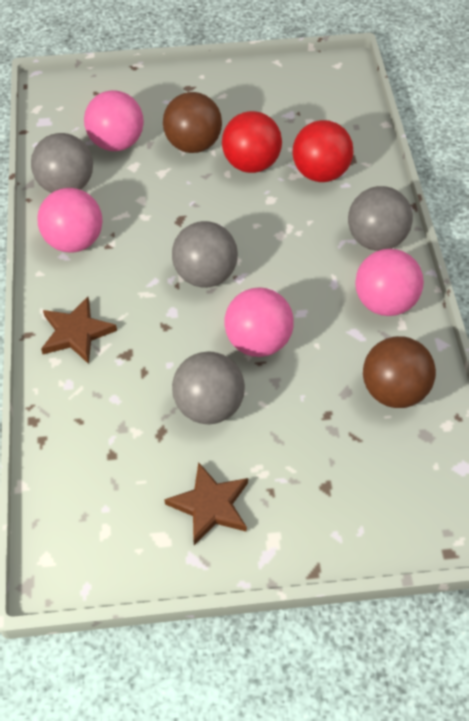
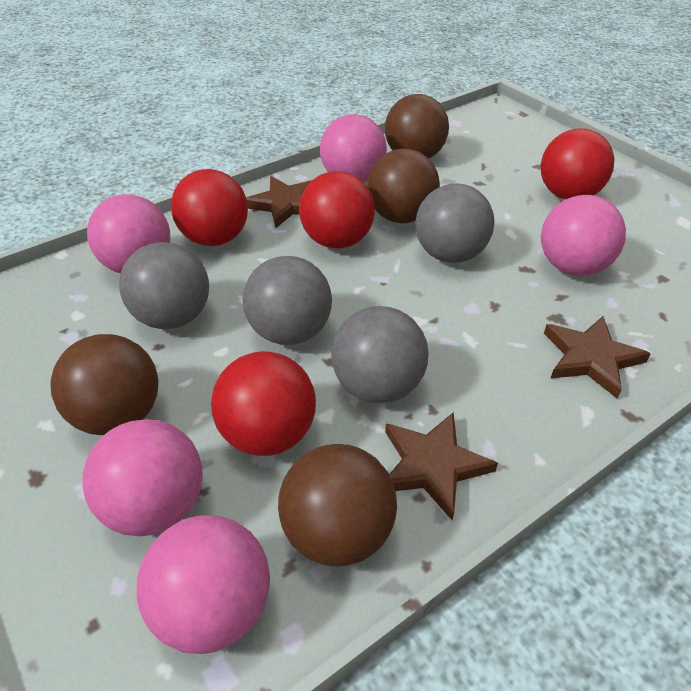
brown ball: [163,92,222,153] [363,336,436,408] = 2 -> [50,334,158,435] [278,444,397,566] [367,149,440,223] [385,94,449,158] = 4
brown star: [41,297,117,364] [164,462,248,545] = 2 -> [246,176,312,228] [385,412,498,520] [544,316,651,399] = 3
pink ball: [37,188,102,253] [84,90,144,151] [224,287,294,357] [355,249,424,316] = 4 -> [82,419,203,536] [87,194,170,274] [137,515,270,654] [320,114,387,182] [541,195,626,276] = 5
red ball: [222,111,282,173] [293,120,353,182] = 2 -> [171,169,248,246] [211,351,316,456] [299,171,375,248] [541,128,614,200] = 4

